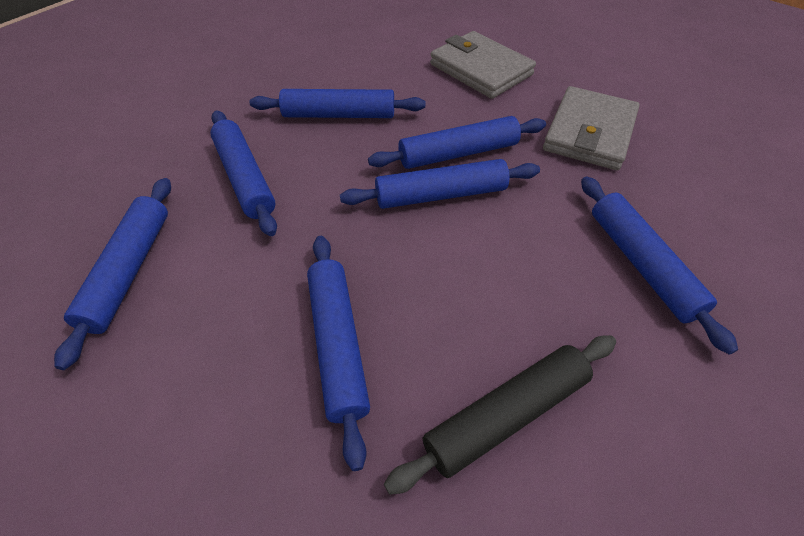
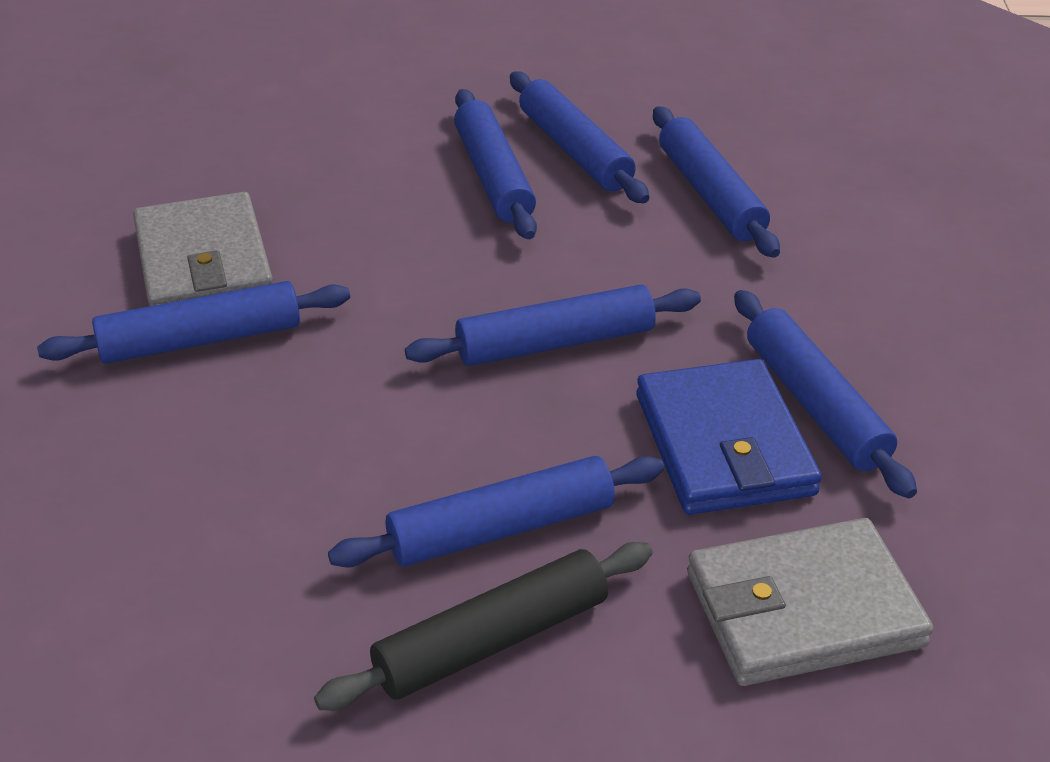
blue wallet: none = 0 -> [636,359,822,515] = 1

